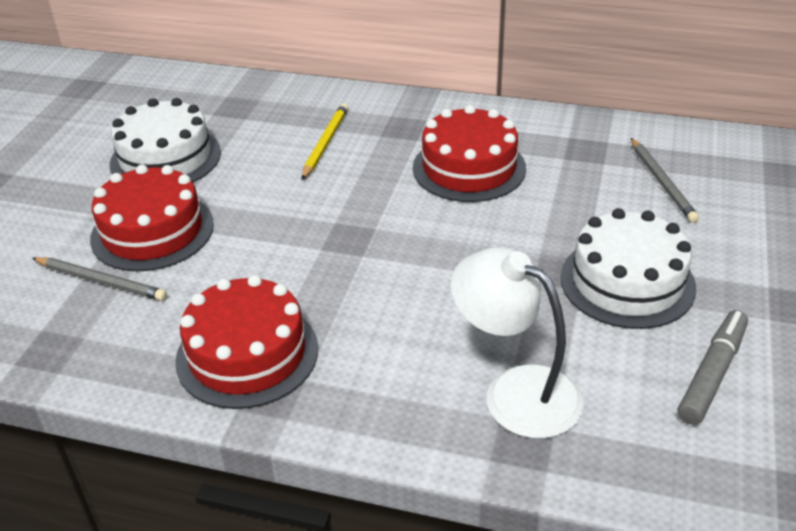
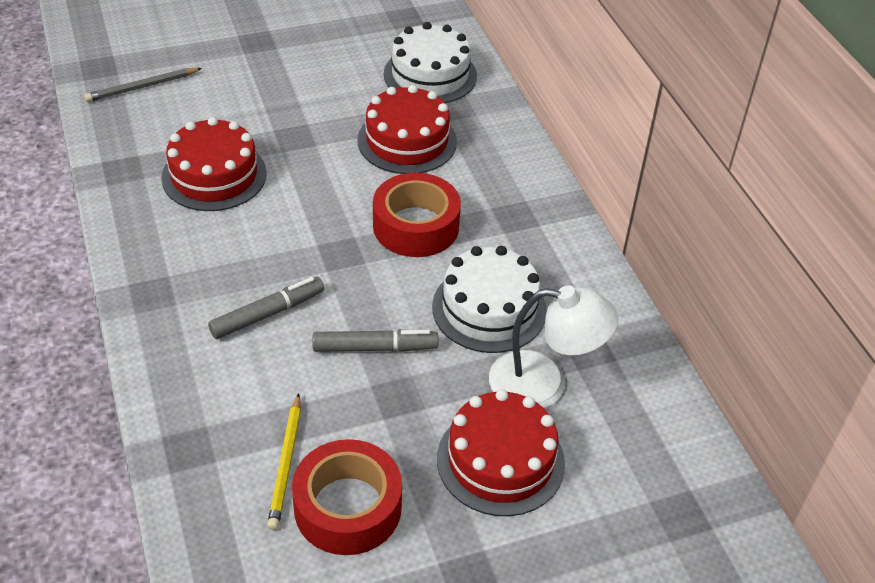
grey marker: [678,310,748,425] = 1 -> [208,277,324,339] [312,329,439,352] = 2
grey pencil: [32,257,167,301] [631,138,699,223] = 2 -> [84,68,202,102] = 1
red tape: none = 0 -> [292,439,402,555] [373,173,461,257] = 2

